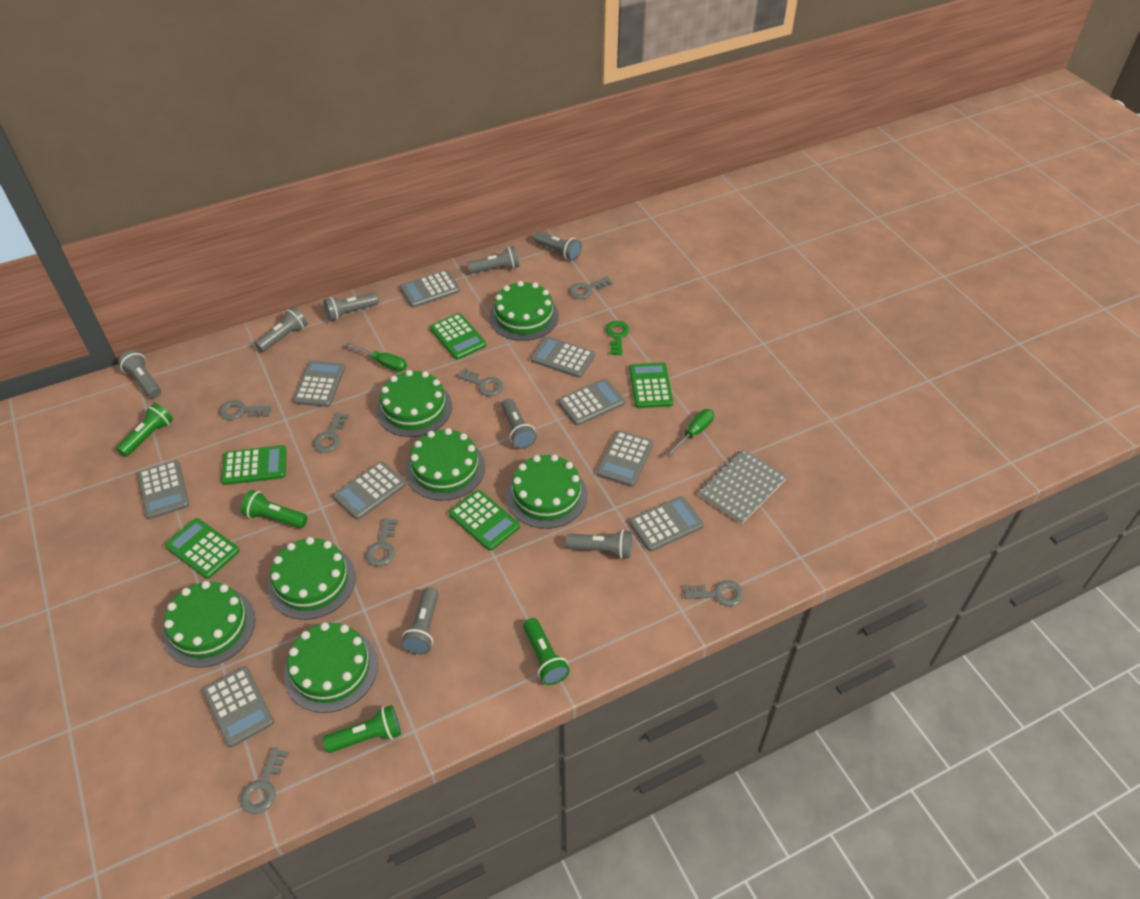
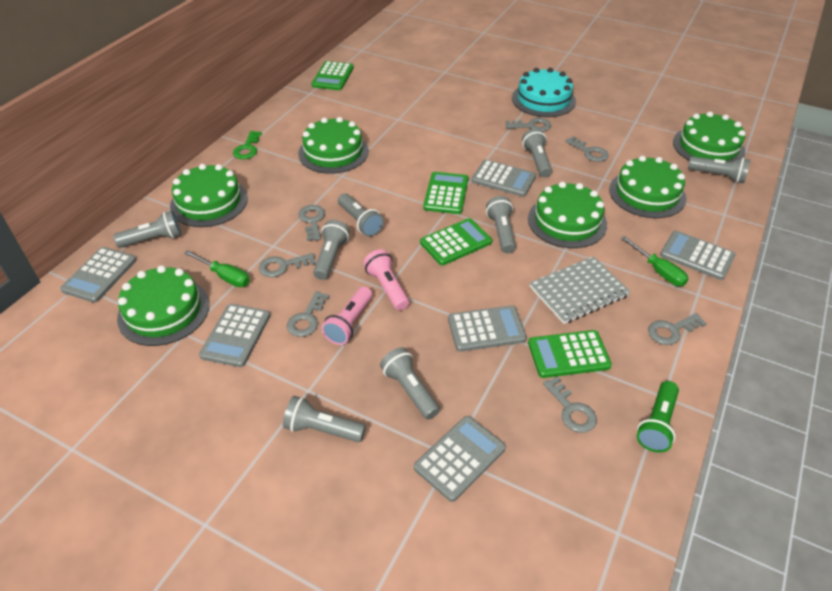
green cake: [163,581,255,668] [268,537,356,620] [284,622,378,713] [376,370,452,437] [406,428,485,501] [489,281,559,341] [506,454,587,529] = 7 -> [117,266,209,346] [170,164,248,227] [298,117,369,174] [528,182,607,248] [609,156,686,218] [673,112,746,162] = 6
green calculator: [165,518,240,579] [221,445,287,485] [430,313,486,360] [449,490,520,551] [629,362,673,408] = 5 -> [311,61,354,90] [420,218,492,265] [423,172,468,214] [528,330,612,378] = 4
green flashlight: [116,403,173,457] [241,490,308,528] [323,705,401,753] [523,618,570,685] = 4 -> [636,381,679,453] = 1
grey calculator: [137,460,189,519] [202,666,274,747] [293,361,345,407] [333,461,406,520] [400,270,460,308] [531,336,595,378] [558,379,625,425] [596,431,653,487] [629,496,704,551] = 9 -> [60,247,136,303] [199,304,270,367] [414,416,506,502] [448,305,527,352] [471,160,536,197] [660,231,736,280] = 6
pink flashlight: none = 0 -> [321,286,372,345] [363,249,409,310] = 2
turquoise cake: none = 0 -> [512,68,576,117] = 1

